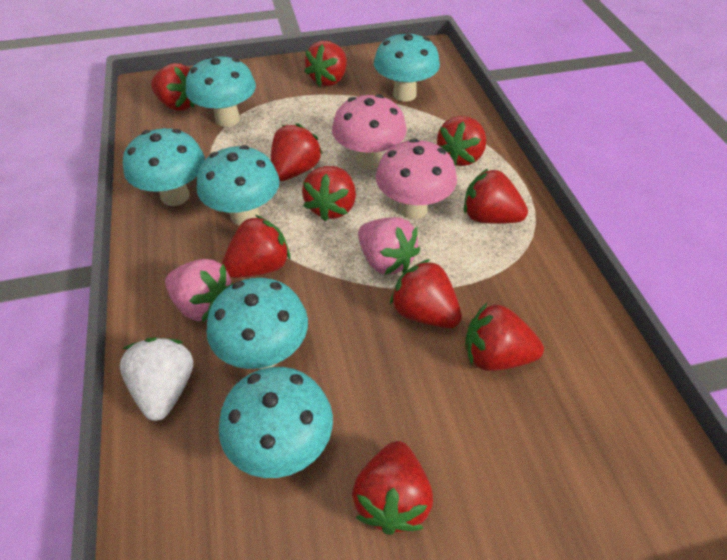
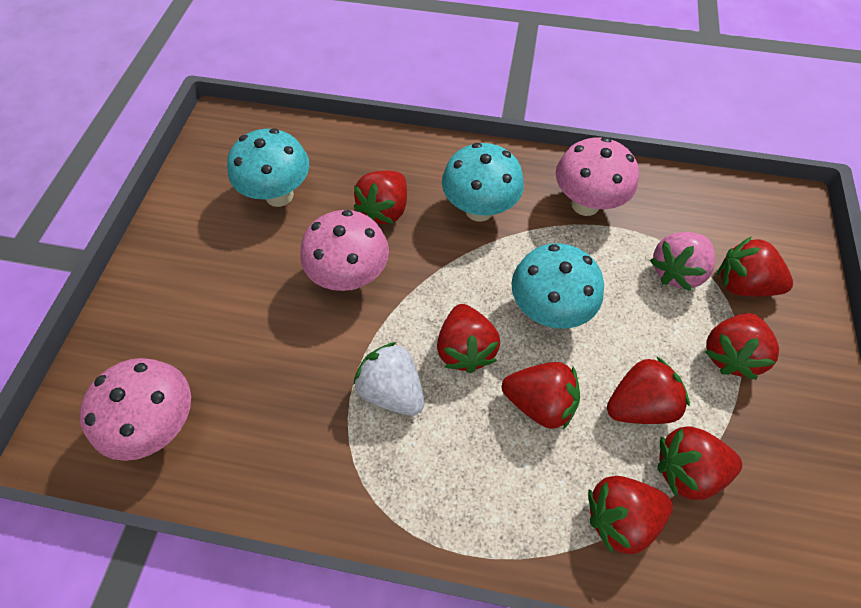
pink mushroom: [332,94,407,169] [376,138,457,219] = 2 -> [80,358,191,461] [300,210,389,291] [556,137,639,216] = 3
pink strawberry: [165,259,234,322] [358,217,420,275] = 2 -> [650,232,715,291] = 1
red strawberry: [151,63,195,111] [222,215,290,278] [271,123,323,181] [302,166,356,221] [304,41,347,87] [352,441,433,535] [390,259,462,328] [437,116,486,166] [464,168,528,224] [465,303,544,371] = 10 -> [354,170,407,224] [437,304,500,373] [502,362,580,430] [588,476,673,554] [607,356,690,424] [657,426,742,500] [705,313,779,380] [718,236,793,297] = 8
turquoise mushroom: [123,128,205,206] [186,55,256,127] [197,145,280,225] [206,278,308,369] [219,367,333,478] [374,31,440,102] = 6 -> [227,129,309,207] [442,143,524,222] [511,243,604,329] = 3

